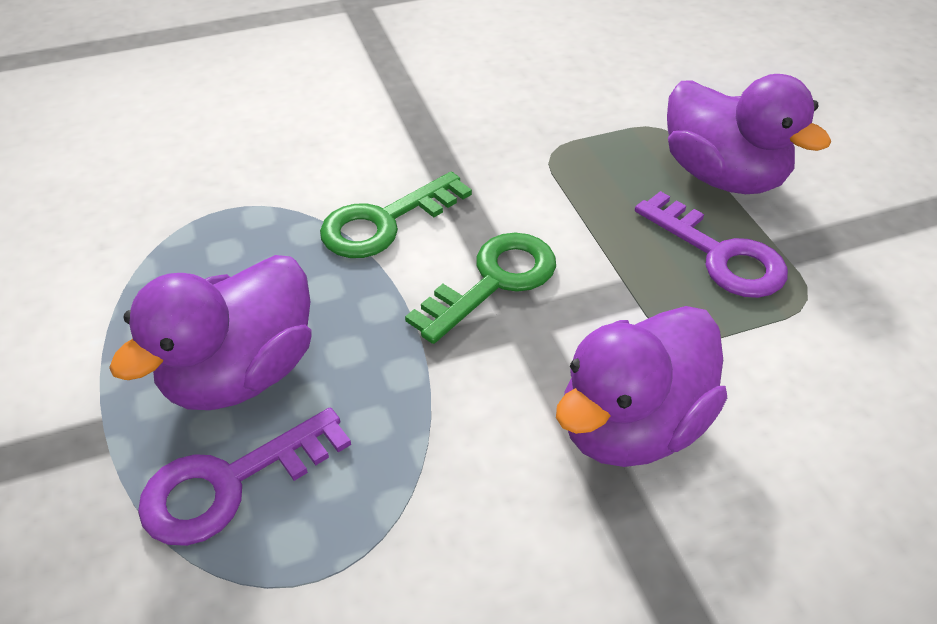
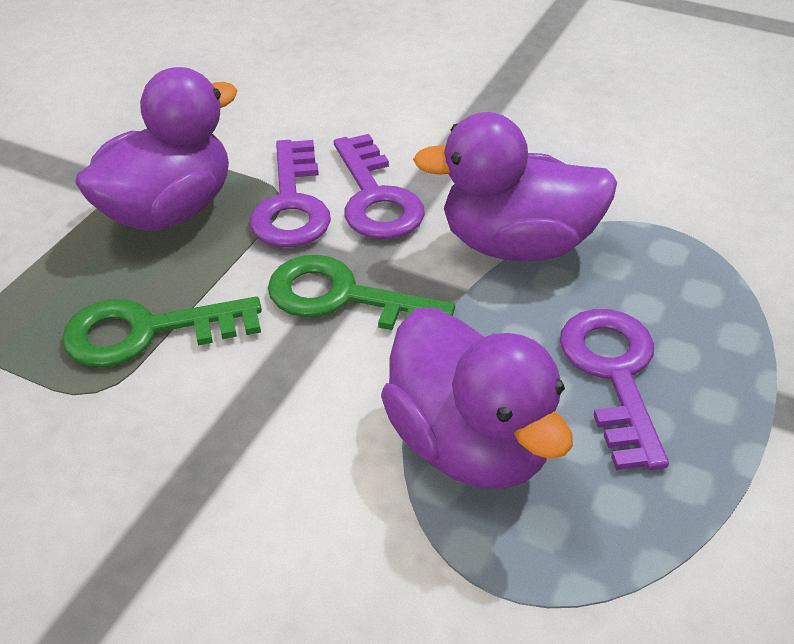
purple key: [138,408,351,546] [635,191,788,298] = 2 -> [250,140,331,247] [334,134,425,239] [560,309,669,470] = 3

